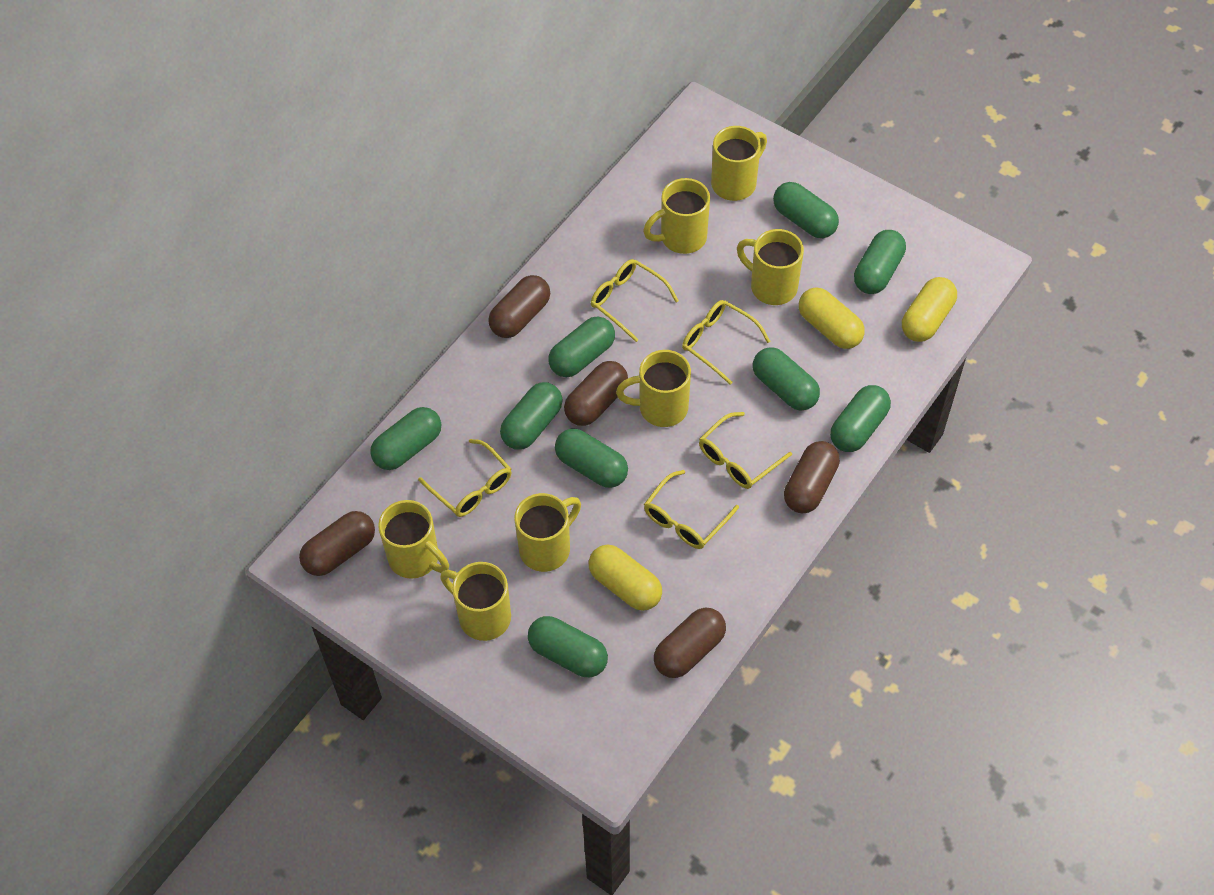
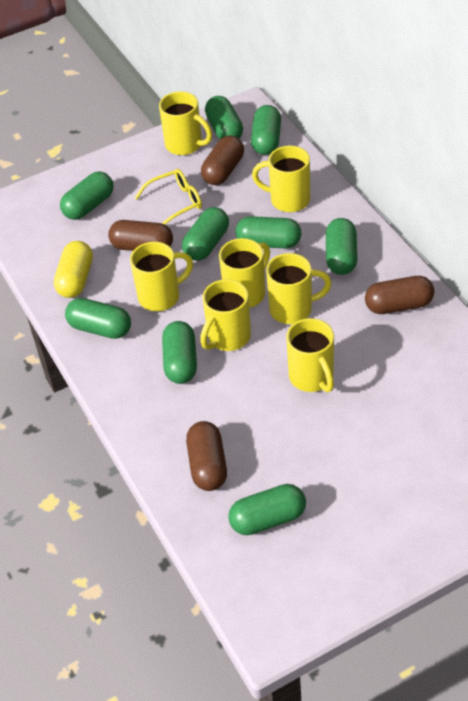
brown capsule: [299,511,375,576] [488,275,550,338] [564,361,628,426] [654,607,726,678] [784,441,840,513] = 5 -> [108,220,173,251] [186,421,227,491] [201,135,244,185] [365,276,434,314] = 4
yellow capsule: [588,544,662,611] [799,287,865,349] [902,277,957,342] = 3 -> [54,241,93,298] = 1
yellow glasses: [418,439,512,517] [591,259,679,342] [644,470,739,549] [682,300,770,385] [699,412,792,489] = 5 -> [135,169,202,225] = 1

